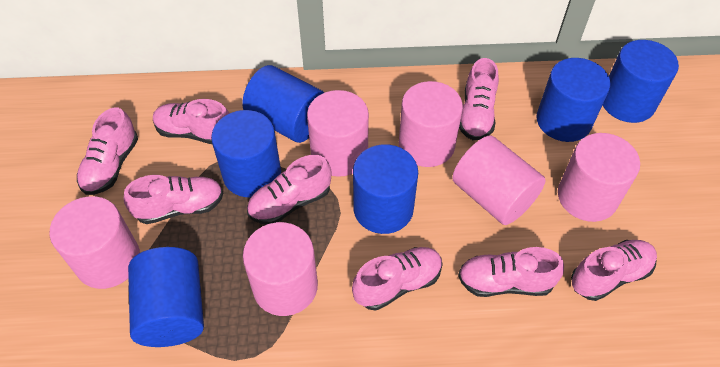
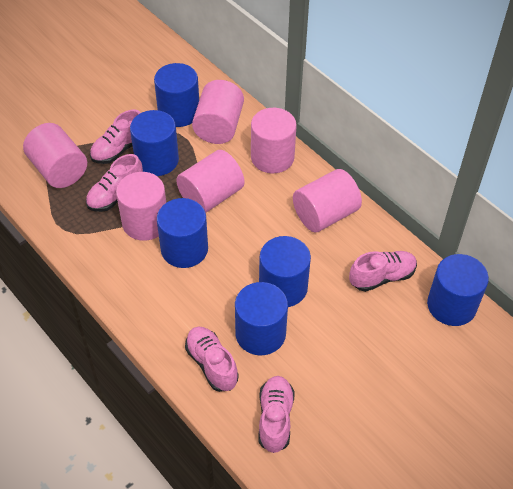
pink shoe: [77,107,138,195] [124,175,223,224] [153,99,229,144] [247,155,332,224] [352,247,443,310] [458,247,564,297] [459,58,499,140] [571,240,657,301] = 8 -> [86,154,143,212] [90,109,140,164] [185,327,239,392] [259,376,295,453] [349,251,417,292] = 5

